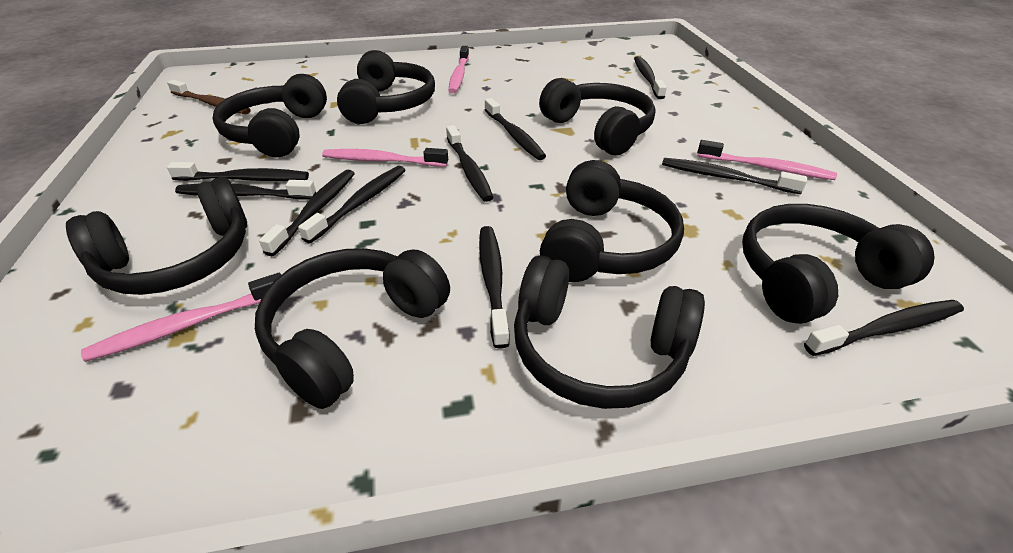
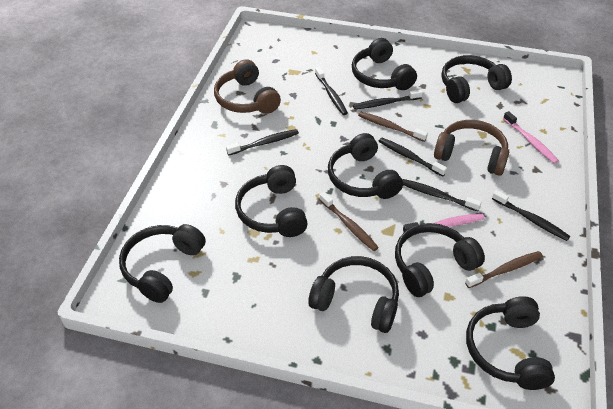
black toothbrush: [167,162,309,181] [175,180,316,199] [259,170,355,256] [298,166,405,243] [446,125,494,202] [479,226,510,349] [485,98,546,160] [634,56,667,99] [662,158,807,194] [804,300,964,356] = 10 -> [226,129,299,155] [315,67,348,115] [353,89,423,109] [379,138,447,177] [402,179,481,211] [492,190,570,241] = 6
brown headphones: none = 0 -> [214,59,281,114] [434,120,509,176] = 2
brown toothbrush: [167,80,251,114] = 1 -> [319,192,379,251] [358,112,428,142] [465,251,543,288] = 3
pink toothbrush: [81,273,281,362] [322,148,448,167] [449,46,469,93] [697,140,837,180] = 4 -> [403,213,484,233] [503,111,559,164] = 2

